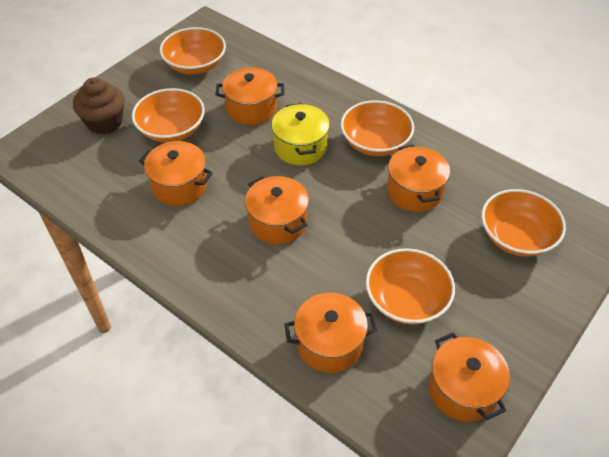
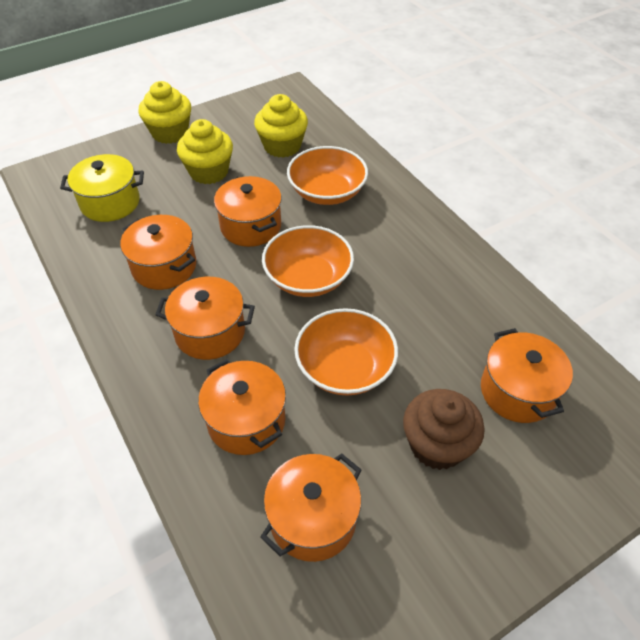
orange bowl: [132,88,205,143] [160,27,226,74] [341,100,414,156] [366,248,455,325] [481,189,566,256] = 5 -> [262,225,354,297] [287,146,368,205] [294,308,398,396] = 3
yellow cupcake: none = 0 -> [138,81,191,144] [177,119,233,184] [254,94,308,158] = 3

